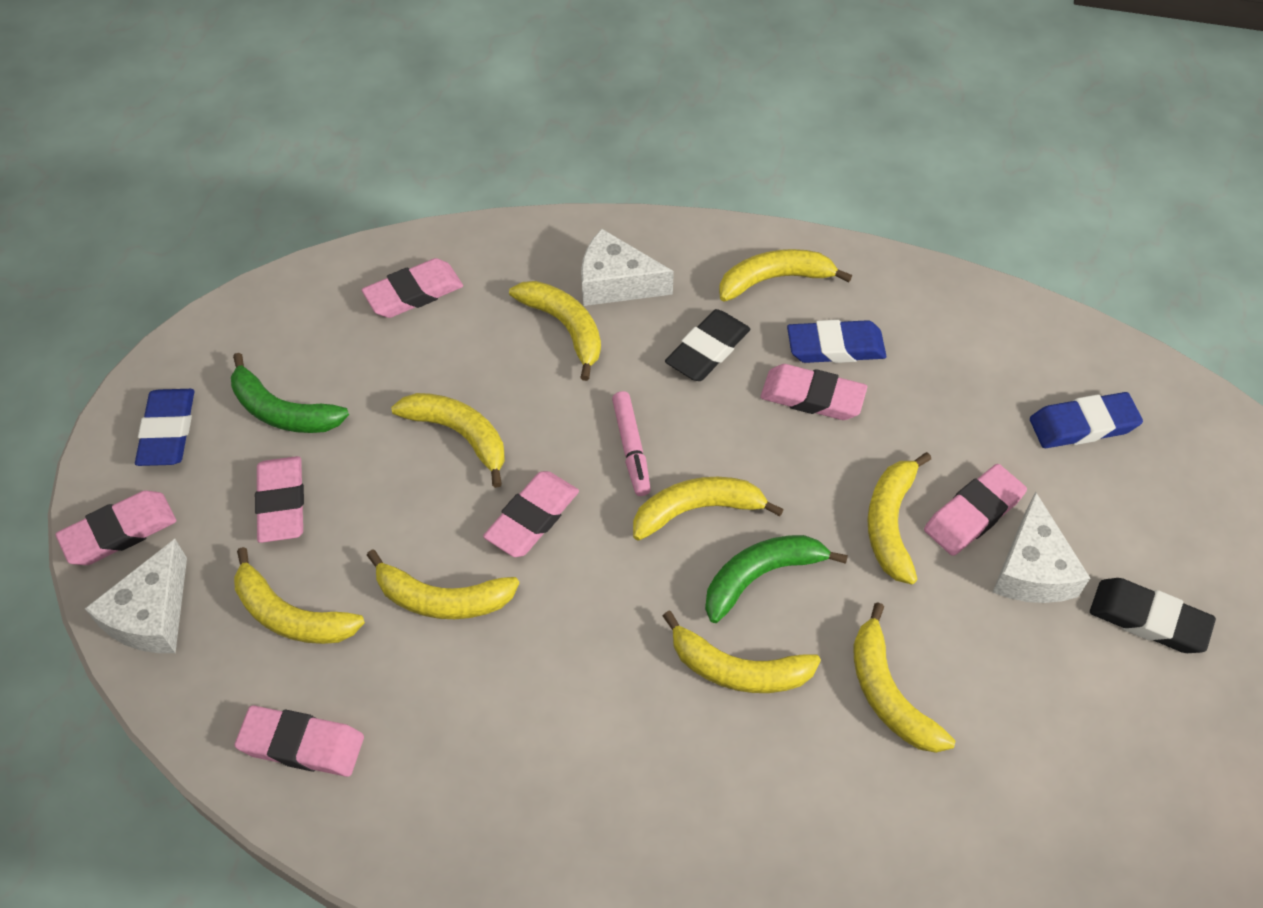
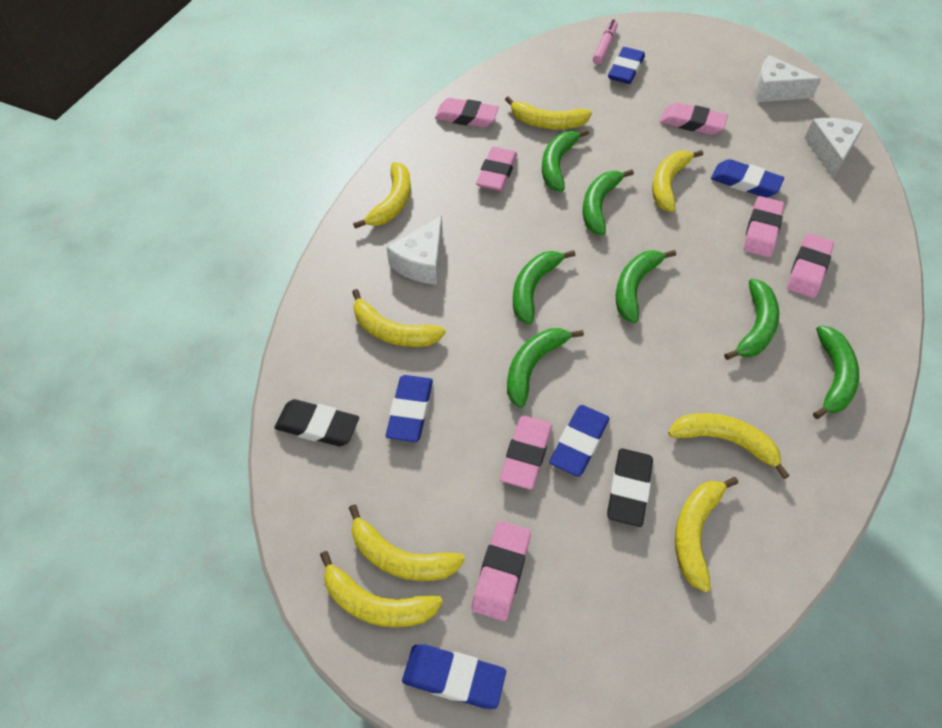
blue eraser: [135,389,194,466] [787,320,886,363] [1030,392,1143,448] = 3 -> [386,375,433,442] [402,644,506,709] [549,405,610,477] [608,47,645,84] [711,159,784,198] = 5
green banana: [231,353,349,433] [705,535,848,623] = 2 -> [507,328,584,408] [513,250,575,325] [542,129,589,192] [583,169,634,235] [616,250,676,323] [724,279,779,360] [813,325,859,419] = 7
yellow banana: [234,547,365,644] [367,549,519,619] [391,393,505,488] [509,281,601,381] [633,477,784,541] [663,611,821,693] [719,249,852,302] [853,602,956,753] [867,452,931,584] = 9 -> [320,551,443,628] [349,505,465,581] [352,289,446,347] [353,162,411,229] [505,96,592,129] [652,150,703,212] [668,413,790,479] [675,477,738,592] = 8

